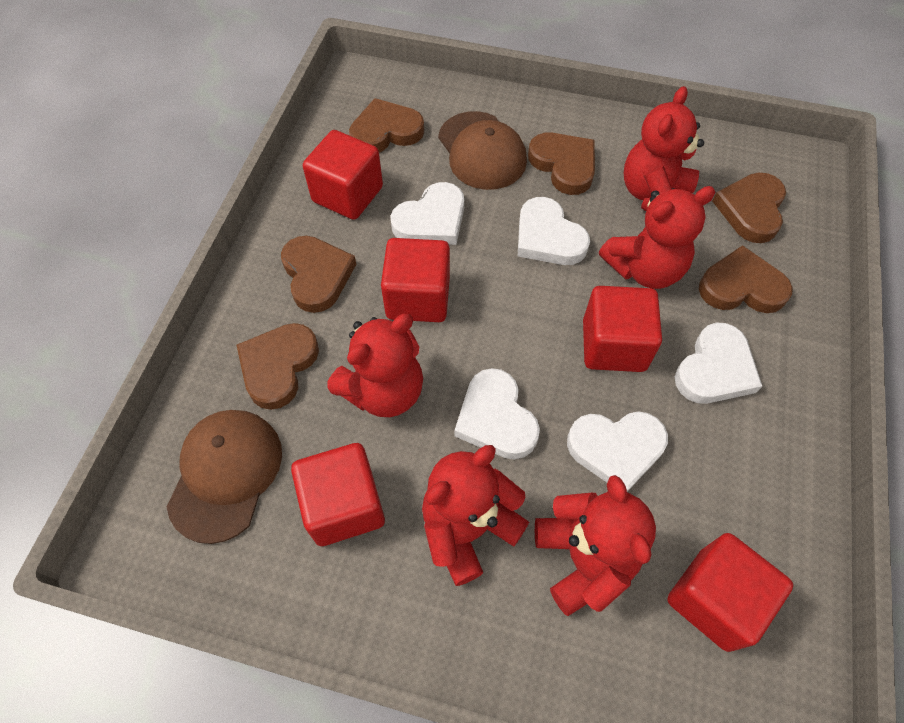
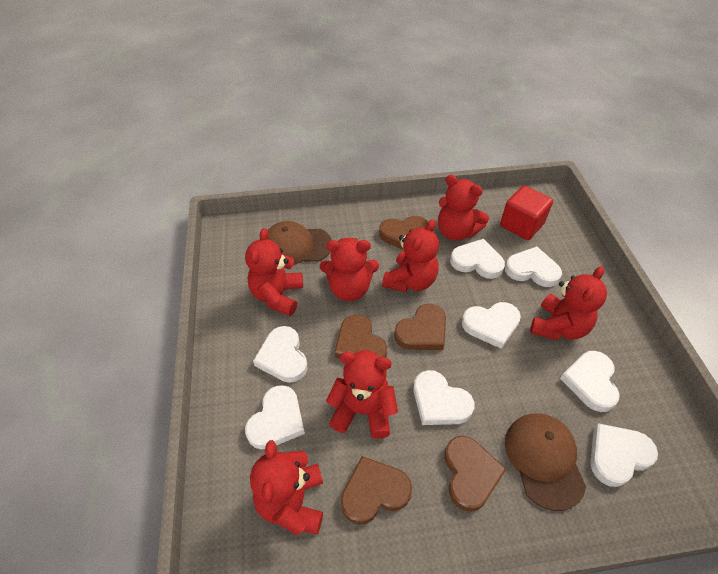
brown heart: [236,323,319,410] [281,236,356,313] [349,98,424,153] [528,132,595,195] [699,245,793,313] [712,173,786,243] = 6 -> [335,315,387,359] [341,456,412,525] [379,216,428,250] [394,304,446,350] [444,436,507,512] = 5
red cube: [291,443,385,546] [303,130,383,220] [381,238,450,322] [583,286,662,372] [667,533,794,652] = 5 -> [500,186,553,240] = 1
red teddy bear: [328,314,423,417] [422,445,529,586] [535,475,656,616] [599,186,715,289] [624,86,704,211] = 5 -> [245,228,303,316] [250,440,323,535] [320,238,379,301] [326,351,398,439] [382,219,439,292] [438,175,489,241] [530,266,607,340] = 7
white heart: [390,182,464,245] [455,368,540,459] [518,197,590,265] [567,412,668,492] [675,323,762,404] = 5 -> [245,385,305,450] [253,326,307,383] [413,370,475,425] [450,239,505,279] [462,302,521,349] [505,246,562,287] [560,351,620,412] [590,423,658,487] = 8

